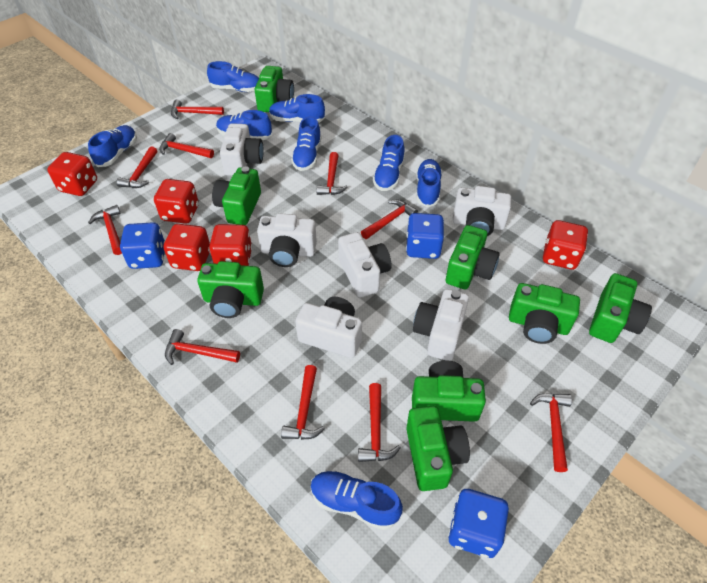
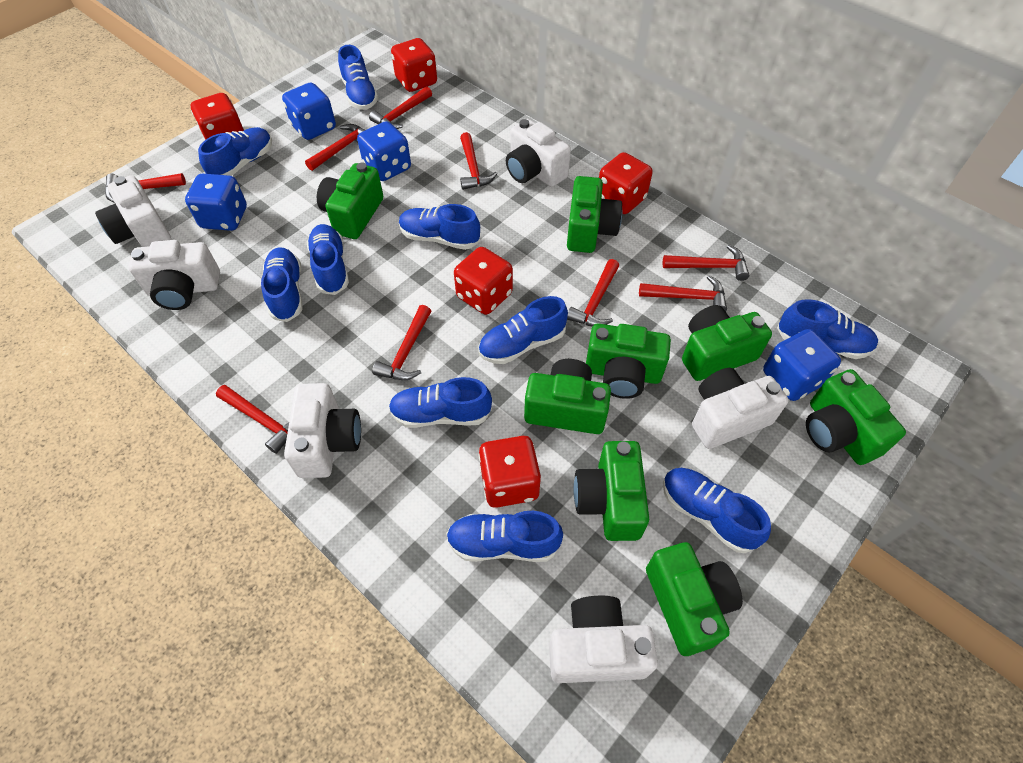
blue dice: [120,222,165,269] [406,213,444,259] [448,489,509,558] = 3 -> [185,174,247,231] [282,83,336,140] [357,121,411,181] [763,329,841,401] = 4
blue shoe: [88,125,137,167] [207,61,259,92] [216,110,272,140] [269,94,325,123] [291,116,321,171] [311,470,403,530] [373,135,405,191] [416,159,442,207] = 8 -> [198,127,272,176] [261,248,302,322] [307,224,349,295] [338,45,378,110] [389,377,492,428] [399,204,480,250] [446,511,563,562] [478,296,568,364] [663,468,771,553] [777,299,878,359] = 10
red hammer: [88,205,122,255] [117,146,157,188] [159,133,214,158] [165,329,240,365] [171,99,224,119] [281,365,325,440] [316,152,348,195] [358,383,401,462] [361,200,418,239] [530,393,572,472] = 10 -> [105,173,186,203] [216,385,289,454] [305,124,365,171] [369,86,432,129] [372,305,431,380] [460,132,498,190] [567,259,619,327] [639,276,727,312] [663,245,749,281] = 9

